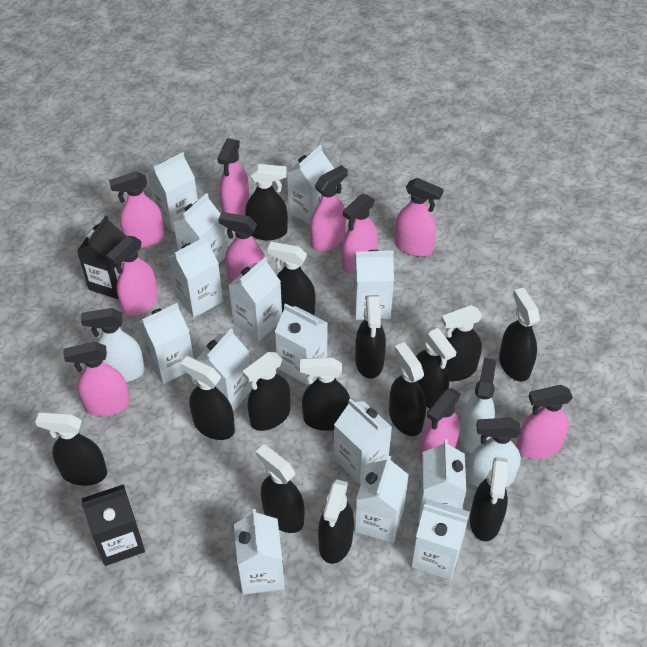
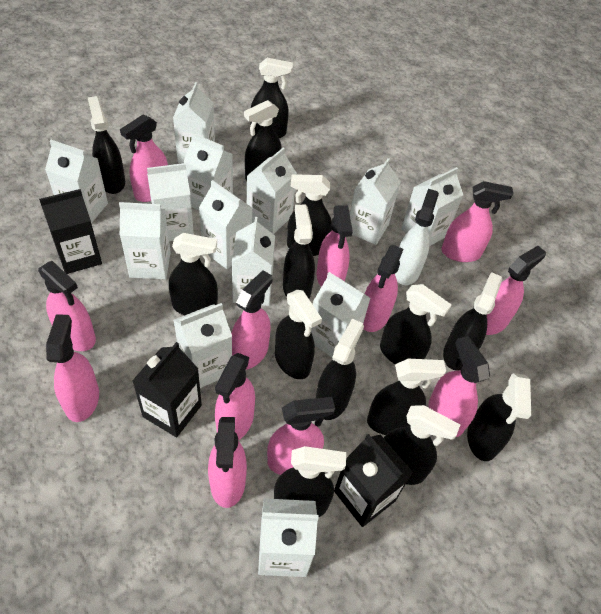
black carton: [77,215,126,299] [81,484,145,566] = 2 -> [39,189,102,274] [132,342,202,437] [334,434,413,527] = 3
pink spray bottle: [63,342,130,416] [106,236,158,316] [109,171,164,248] [217,138,249,215] [218,212,266,282] [310,165,348,251] [342,194,378,274] [395,178,444,257] [419,388,460,463] [516,385,573,459] = 10 -> [38,261,96,351] [46,314,99,422] [120,114,168,202] [208,417,247,508] [215,353,255,440] [231,270,273,370] [267,397,335,475] [316,205,353,287] [363,245,403,332] [428,336,490,437] [441,181,513,262] [486,246,546,335] = 12
white carton: [138,303,194,384] [148,152,198,232] [168,236,223,318] [173,193,226,264] [196,328,252,412] [229,257,282,341] [234,509,284,595] [275,304,328,385] [287,145,334,225] [334,398,392,485] [353,250,394,320] [355,456,409,543] [411,499,470,580] [417,440,466,522] = 14 -> [45,140,108,223] [119,202,171,279] [147,163,194,241] [173,82,215,163] [174,303,232,388] [183,133,233,210] [199,180,252,269] [232,217,275,306] [247,148,297,234] [258,498,319,577] [311,272,371,357] [350,158,401,245] [401,167,463,246] = 13
white spray bottle: [81,308,145,382] [459,357,496,454] [467,418,521,487] = 3 -> [395,189,439,285] = 1

